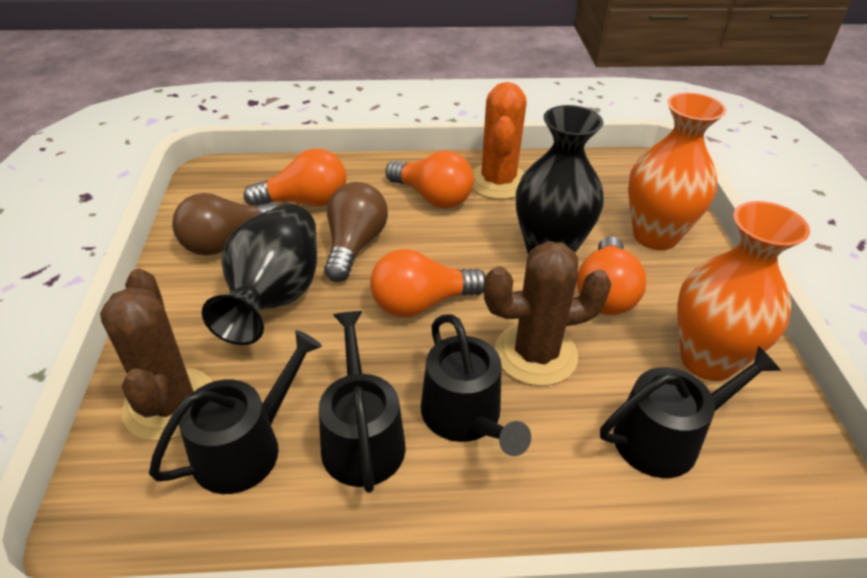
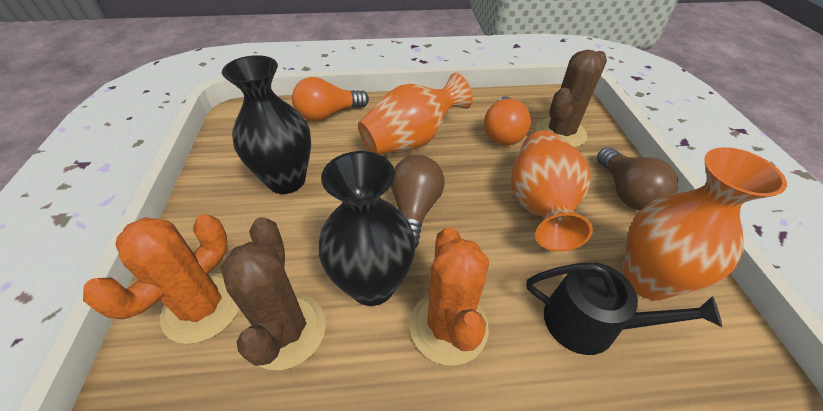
black watering can: [149,330,322,494] [319,311,406,493] [421,314,531,456] [600,346,781,478] = 4 -> [526,262,722,355] = 1
orange cactus: [472,82,527,199] = 1 -> [83,214,239,344] [410,227,489,366] = 2
orange light bulb: [244,149,346,206] [370,249,486,317] [385,151,474,208] [577,236,646,315] = 4 -> [292,77,369,121] [484,96,531,145] = 2
orange vase: [628,92,727,250] [677,201,810,381] = 2 -> [358,73,473,154] [511,131,593,252] [623,147,787,300] = 3

